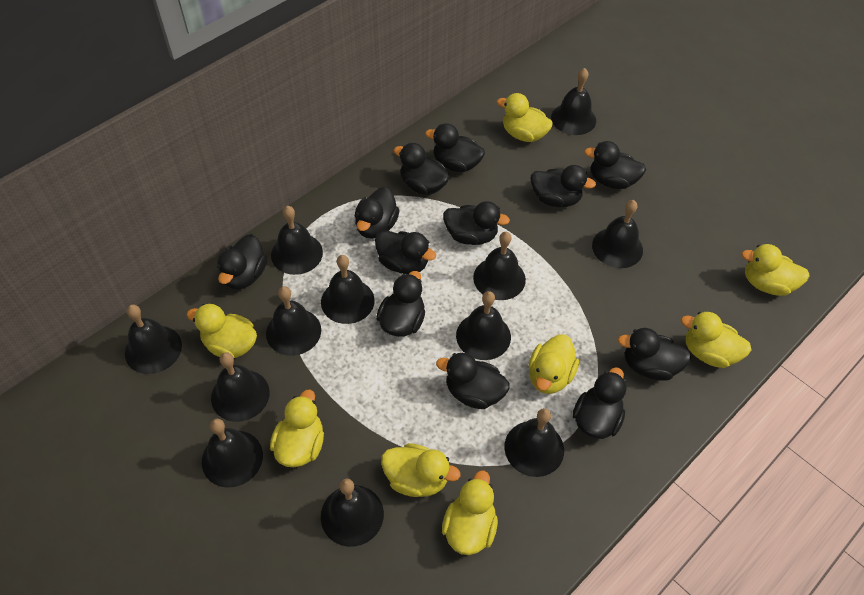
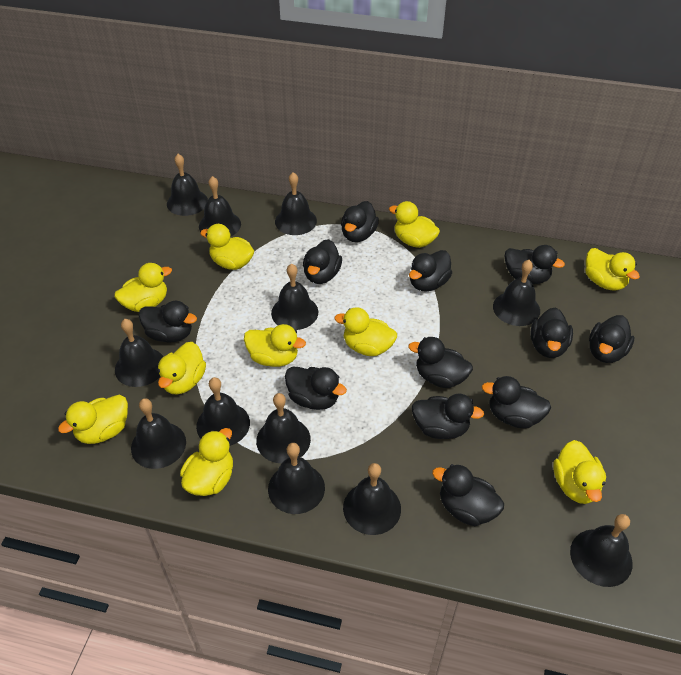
yellow duck: [187,304,257,358] [270,390,324,467] [381,443,460,497] [442,470,498,555] [496,93,553,142] [529,334,579,394] [681,312,752,368] [741,244,810,296] = 8 -> [58,395,128,444] [114,263,172,312] [158,342,206,395] [180,428,233,496] [200,224,254,270] [244,324,306,367] [334,307,397,356] [389,201,440,248] [553,440,606,504] [585,248,640,290] = 10

